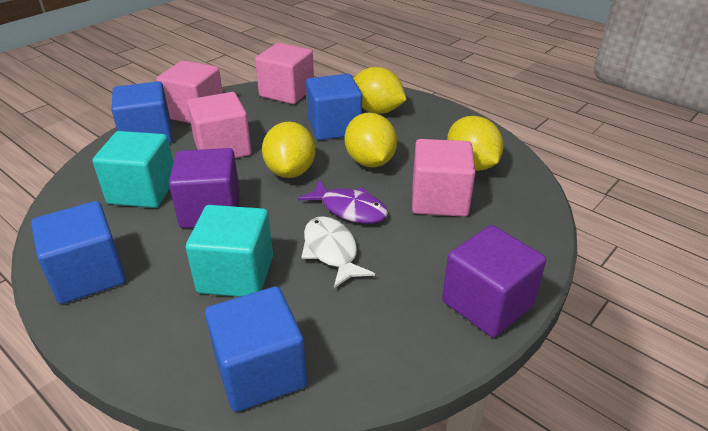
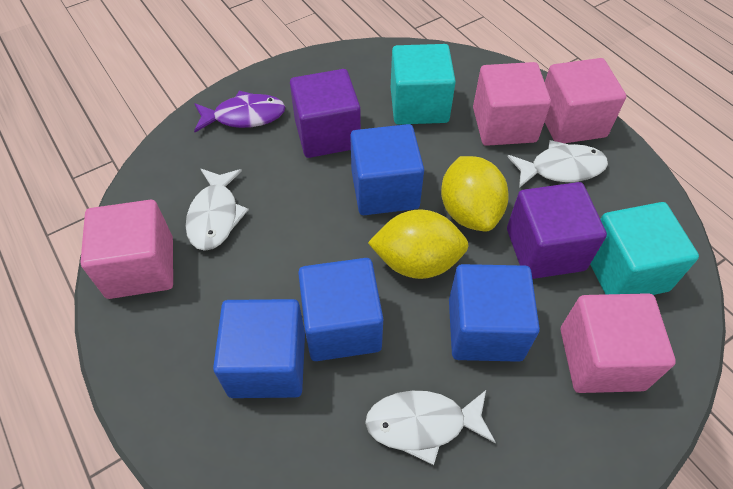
white fish: [301,216,375,288] = 1 -> [186,169,249,251] [365,390,496,465] [507,140,608,188] = 3
yellow lemon: [262,121,316,178] [345,113,397,167] [353,67,407,114] [447,116,503,171] = 4 -> [368,209,469,279] [441,156,509,231] = 2

